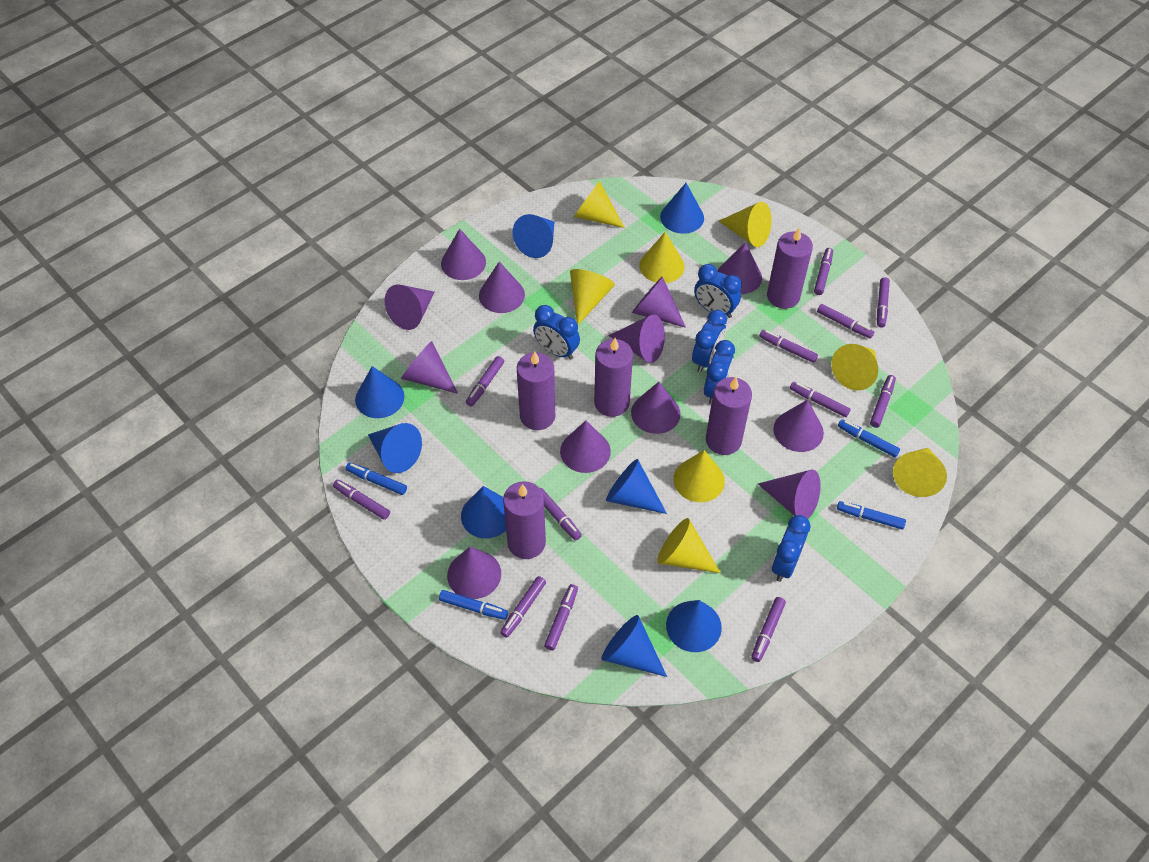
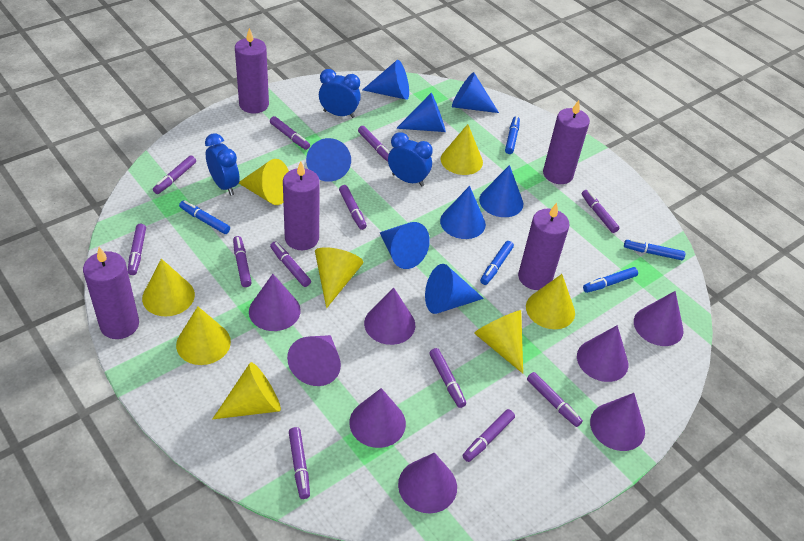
blue clock: [533,305,580,360] [692,310,727,373] [694,264,742,318] [704,340,735,404] [772,515,810,582] = 5 -> [205,133,240,196] [319,69,361,118] [388,132,433,186] = 3
blue marker: [346,462,407,495] [439,590,508,620] [837,501,906,530] [838,419,900,457] = 4 -> [179,201,230,234] [480,241,514,285] [505,116,520,154] [583,267,638,293] [624,239,685,260] = 5
purple cone: [385,285,435,330] [401,341,458,394] [441,229,486,280] [447,547,501,599] [479,262,525,313] [560,421,611,473] [608,314,665,363] [631,382,681,434] [632,277,686,328] [717,243,762,294] [758,470,821,519] [773,400,824,452] = 12 -> [249,274,301,331] [287,335,341,386] [350,388,406,448] [364,288,415,345] [398,453,457,513] [577,325,628,382] [590,393,645,451] [634,291,683,346] = 8

